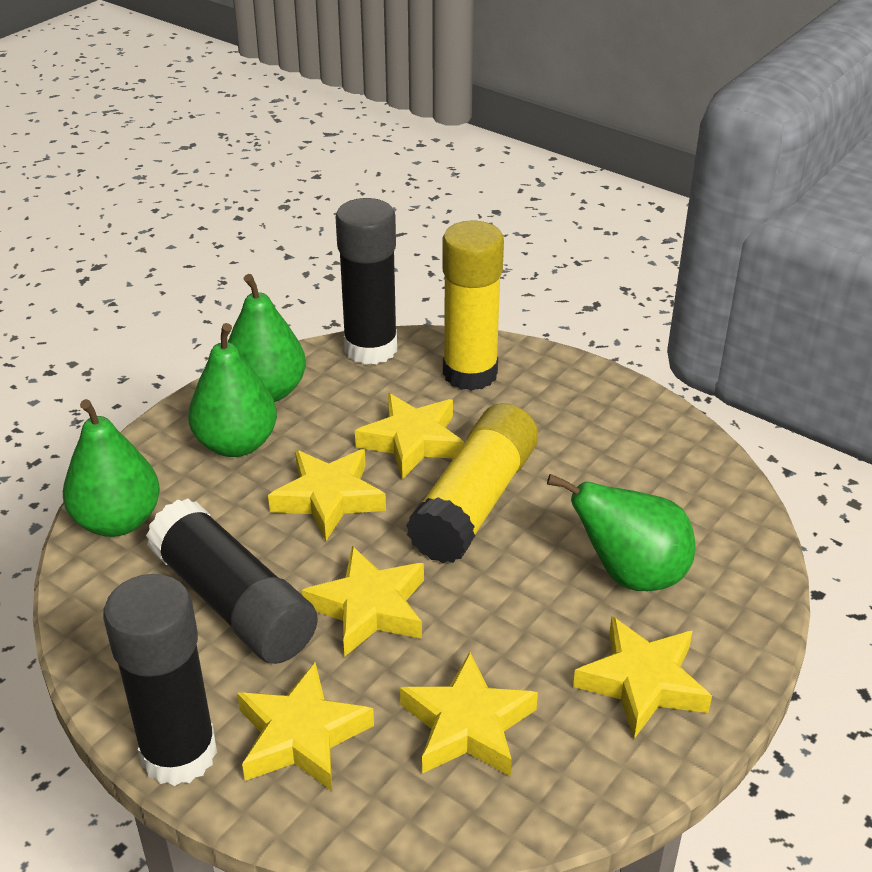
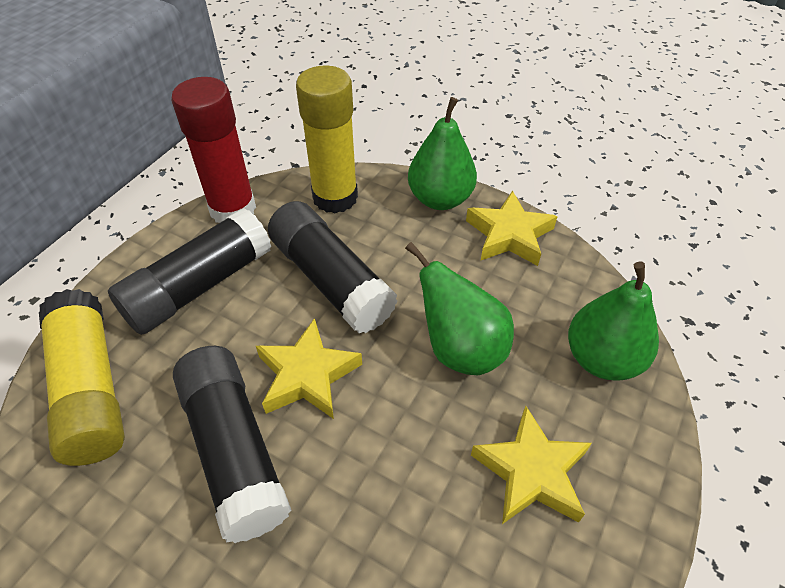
green pear: [63,399,160,537] [188,323,277,457] [228,274,306,402] [547,474,695,591] = 4 -> [405,242,514,375] [408,97,477,210] [568,262,659,381] = 3
red glue stick: none = 0 -> [171,77,256,223] = 1
yellow star: [237,662,374,791] [268,449,386,541] [302,546,424,657] [355,393,464,479] [400,652,538,777] [573,616,712,739] = 6 -> [256,318,362,419] [466,190,558,266] [471,406,592,524] = 3

